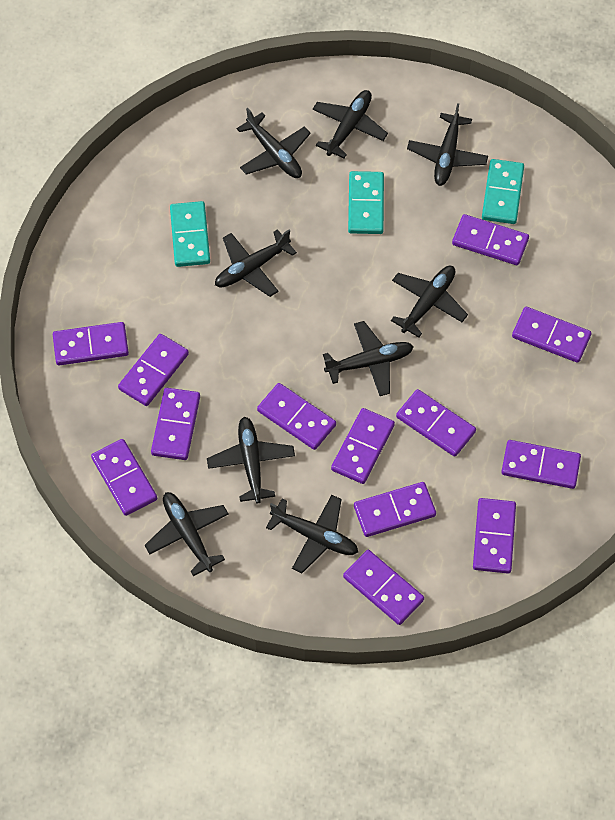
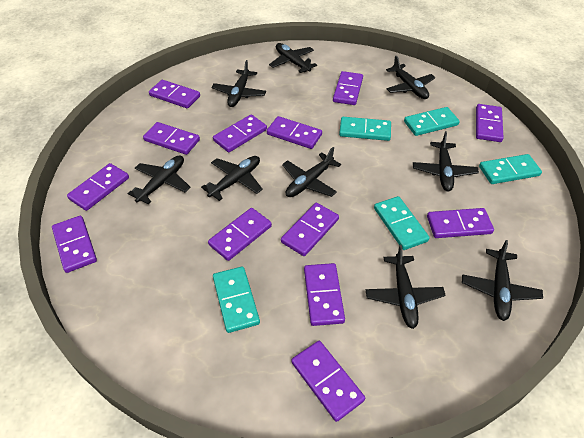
turquoise domino: [170,201,210,267] [348,171,384,234] [482,159,524,224] = 3 -> [213,267,260,333] [339,117,391,141] [374,196,430,250] [404,107,460,136] [479,154,542,184] = 5

